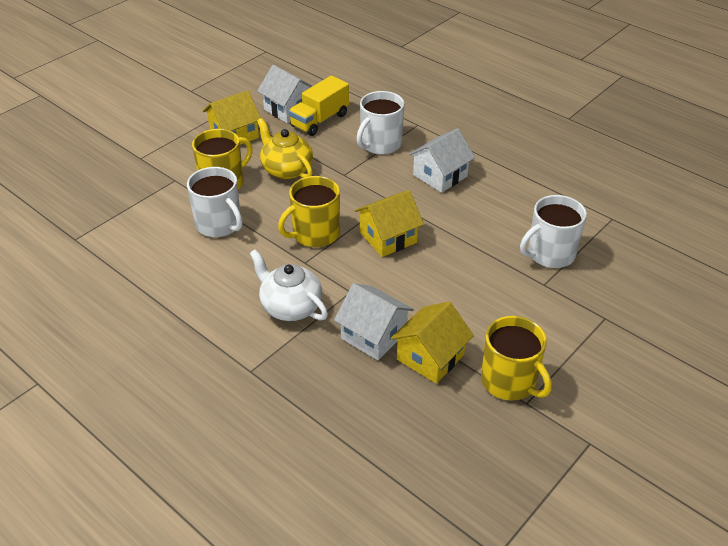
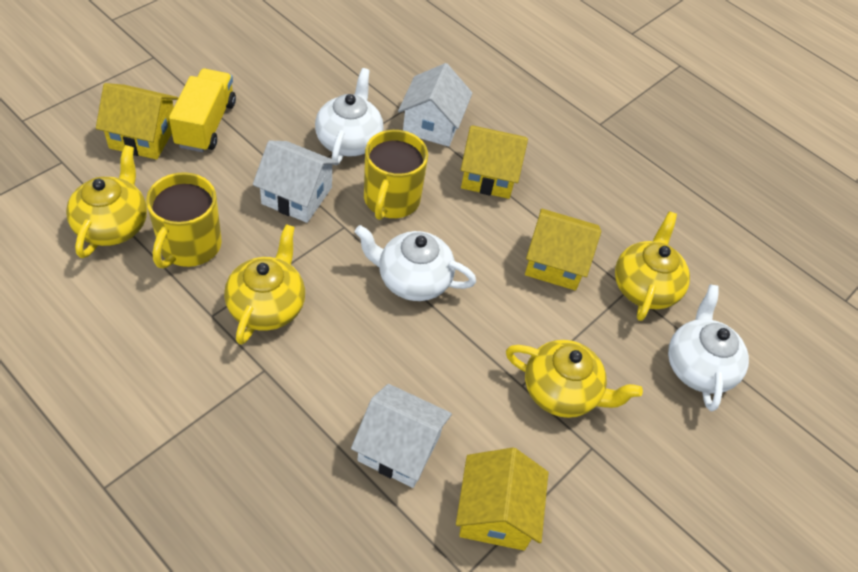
white mug: [187,167,243,237] [357,91,405,155] [520,195,587,268] = 3 -> none = 0
white teapot: [249,249,328,321] = 1 -> [315,68,383,165] [355,225,476,301] [668,284,749,411] = 3
yellow house: [203,90,261,145] [354,190,424,257] [391,302,474,384] = 3 -> [96,83,178,160] [456,448,549,550] [461,125,528,199] [525,209,601,290] = 4
yellow mug: [192,129,253,189] [278,176,340,247] [481,316,552,401] = 3 -> [146,172,222,269] [364,130,428,220] = 2
yellow teapot: [257,118,313,179] = 1 -> [66,145,147,258] [224,224,305,345] [506,340,643,418] [615,212,690,321] = 4

